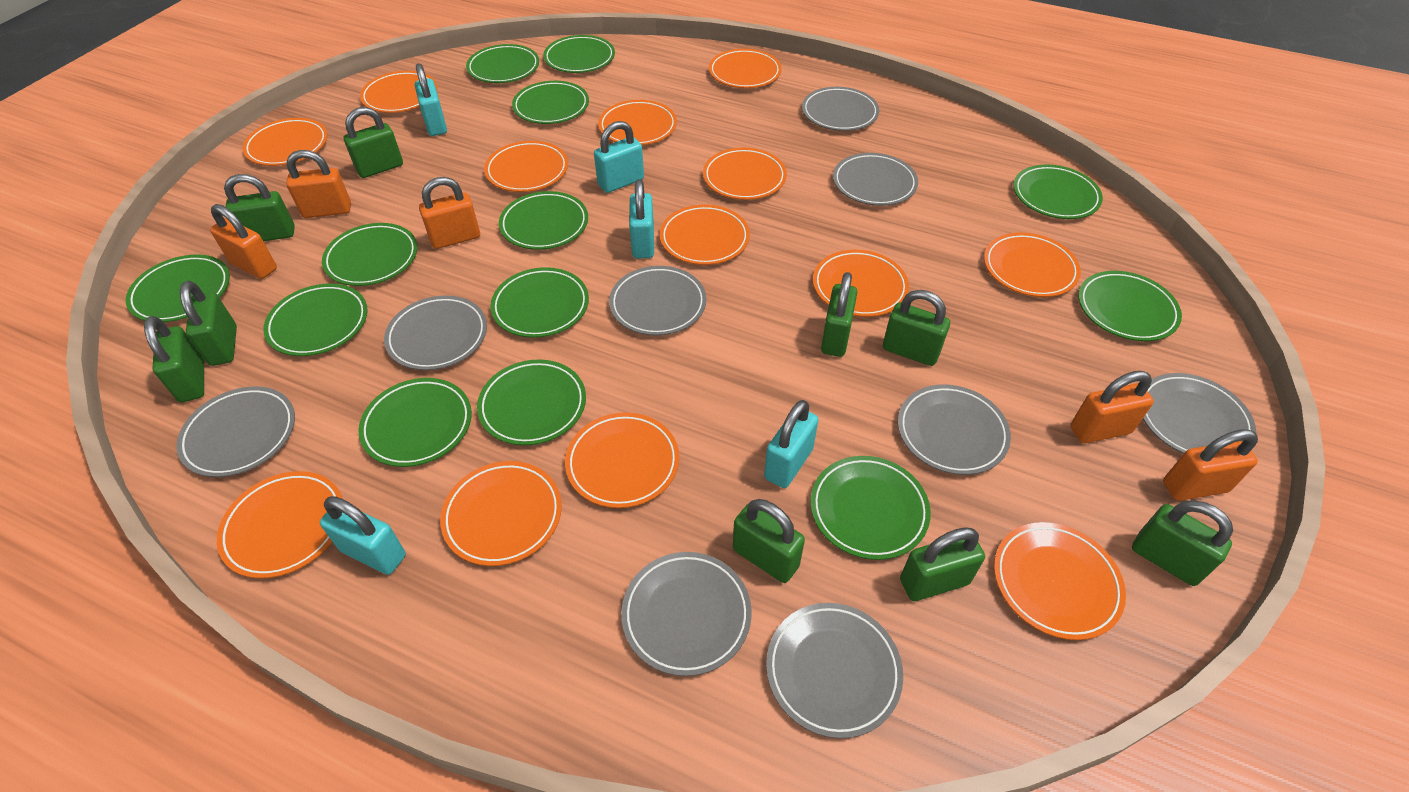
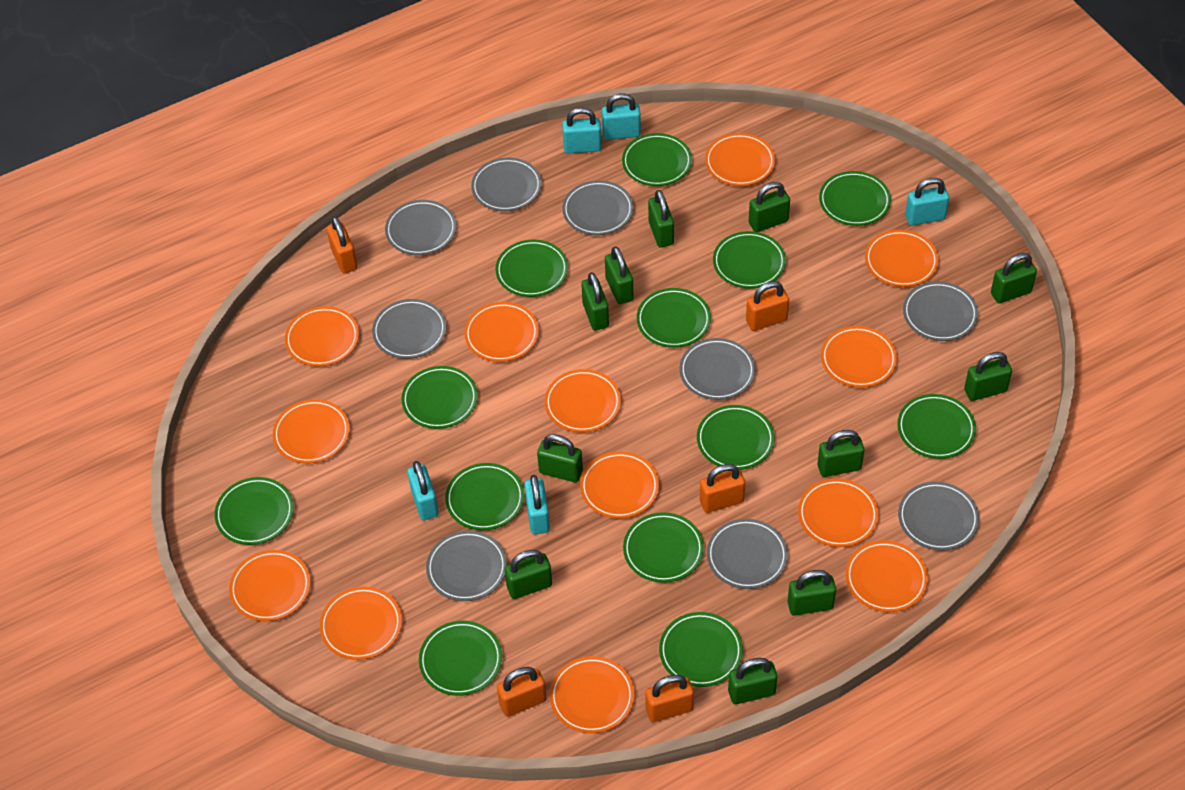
green padlock: [144,316,204,402] [180,281,237,366] [224,174,295,241] [344,107,403,178] [733,499,805,583] [821,272,857,357] [883,290,950,366] [900,527,985,601] [1132,500,1233,586] = 9 -> [504,550,552,599] [537,434,583,482] [581,272,609,330] [605,246,633,304] [648,190,674,247] [728,658,777,704] [749,182,790,232] [788,570,836,616] [817,430,864,477] [964,352,1012,401] [991,253,1037,303] = 11

